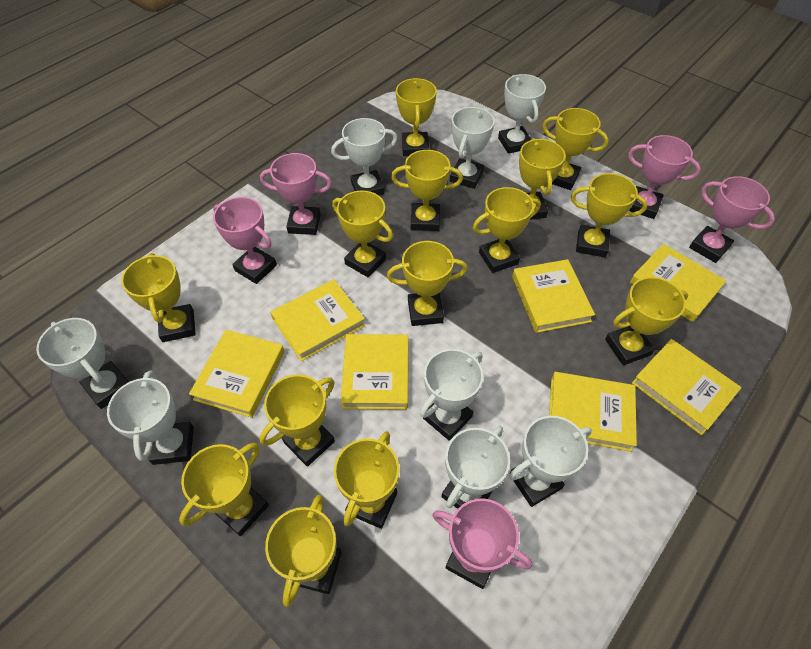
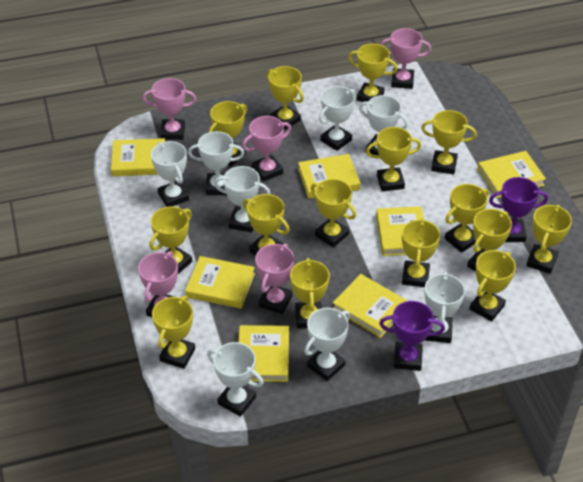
purple trophy: none = 0 -> [379,301,445,371] [489,177,548,242] = 2
yellow trophy: [121,253,196,342] [179,443,269,536] [260,375,335,467] [265,495,342,607] [332,191,393,277] [334,431,399,529] [387,241,468,326] [391,150,463,231] [396,78,437,156] [473,187,540,273] [519,138,566,220] [542,108,609,190] [571,173,647,257] [605,277,688,365] = 14 -> [149,206,192,274] [152,296,195,369] [209,101,247,167] [243,194,290,256] [267,66,304,130] [290,258,330,329] [311,179,356,247] [348,44,398,102] [366,127,421,191] [402,218,440,287] [421,110,477,174] [445,184,489,253] [467,209,512,272] [470,250,516,321] [526,205,572,274] = 15

